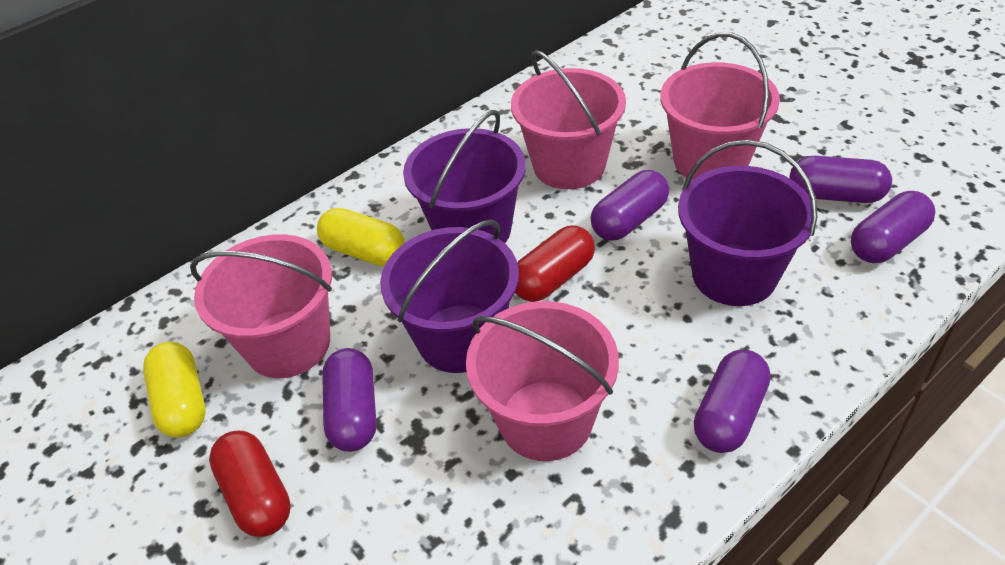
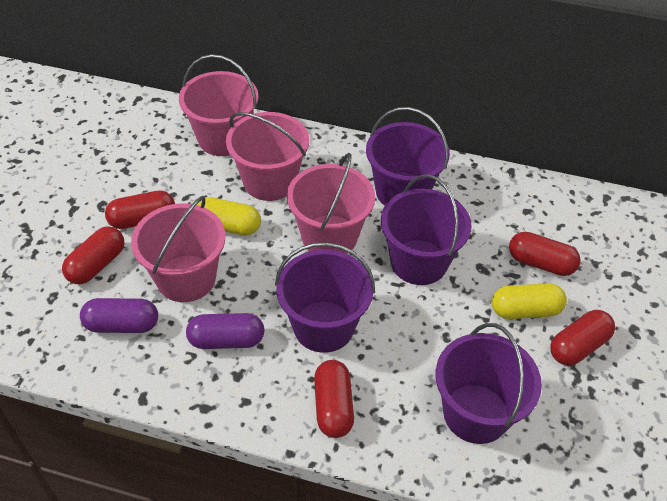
purple bucket: [380,219,519,373] [403,110,526,243] [678,140,817,306] = 3 -> [275,242,375,353] [366,107,450,206] [381,175,472,285] [436,323,542,444] = 4
purple capsule: [322,348,377,452] [591,170,669,241] [694,350,771,453] [790,156,892,203] [851,191,936,263] = 5 -> [80,298,158,333] [186,313,264,349] = 2
red capsule: [209,431,291,537] [515,225,595,302] = 2 -> [62,226,124,284] [105,190,175,229] [314,360,354,438] [509,232,581,276] [550,310,615,366] = 5

